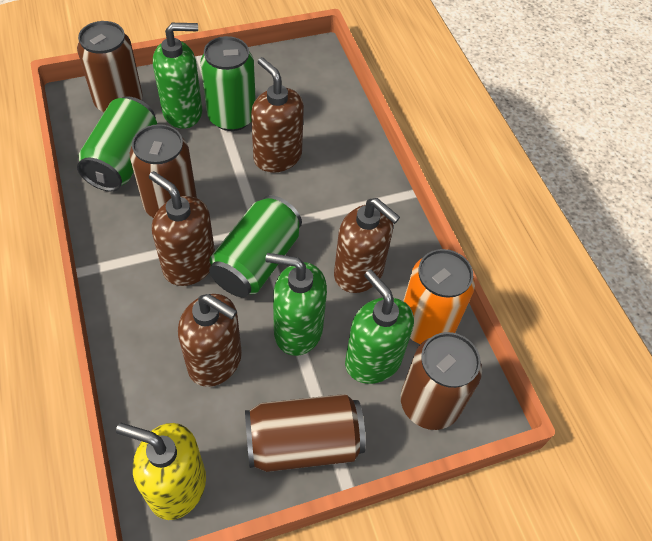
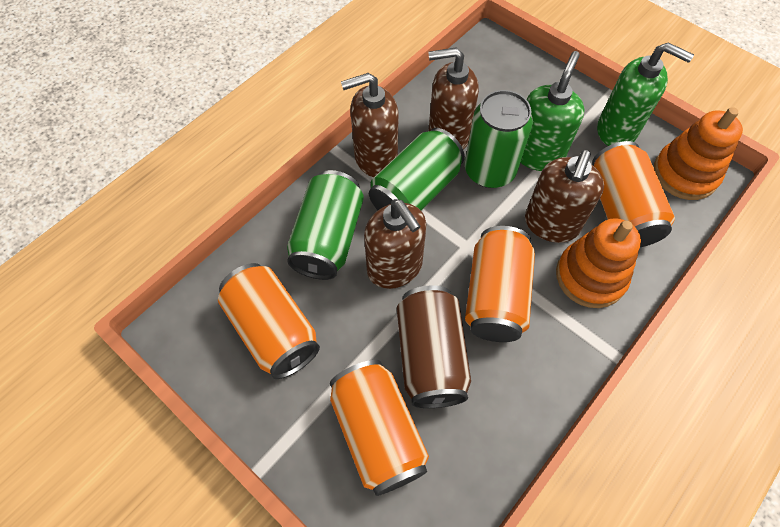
brown can: [77,21,143,112] [130,124,197,218] [245,394,366,472] [401,332,482,430] = 4 -> [397,285,471,408] = 1
green soap dispenser: [153,23,202,129] [265,253,327,356] [345,270,414,384] = 3 -> [521,51,585,171] [597,43,694,146] = 2
orange can: [403,249,475,344] = 1 -> [218,263,320,379] [330,360,429,496] [465,226,535,342] [592,141,675,247] = 4
orange stacking toy: none = 0 -> [556,218,641,308] [654,107,743,200] = 2
yellow soap dispenser: [116,423,206,520] = 1 -> none = 0

